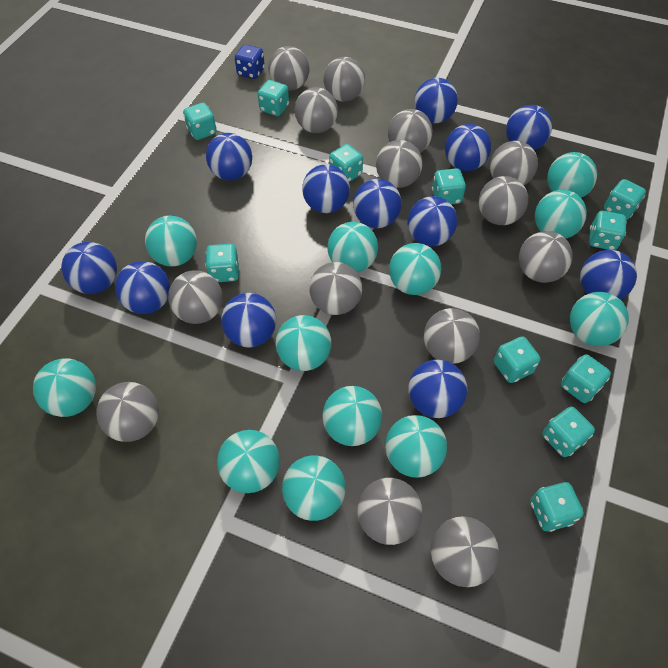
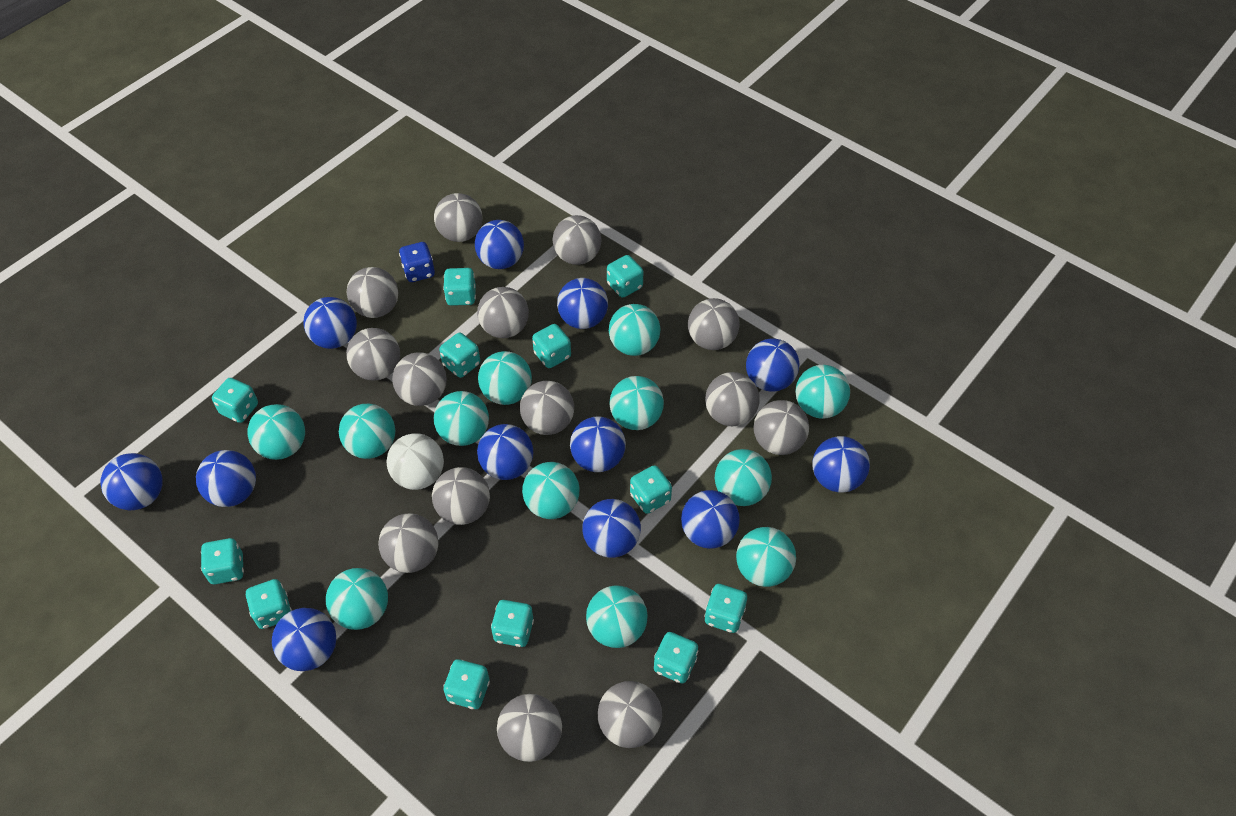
turquoise dice: [183,103,217,140] [205,244,239,282] [258,80,289,116] [329,144,363,182] [432,168,466,205] [494,336,540,383] [530,482,584,532] [542,407,595,457] [561,354,611,403] [589,211,627,250] [604,179,646,220] = 11 -> [201,538,244,584] [212,378,258,423] [246,579,292,629] [439,333,480,378] [443,268,476,306] [443,659,490,709] [491,600,534,647] [532,324,571,368] [607,255,643,298] [630,465,672,514] [654,632,698,684] [704,584,747,633] = 12
white ball: none = 0 -> [386,433,444,490] = 1

